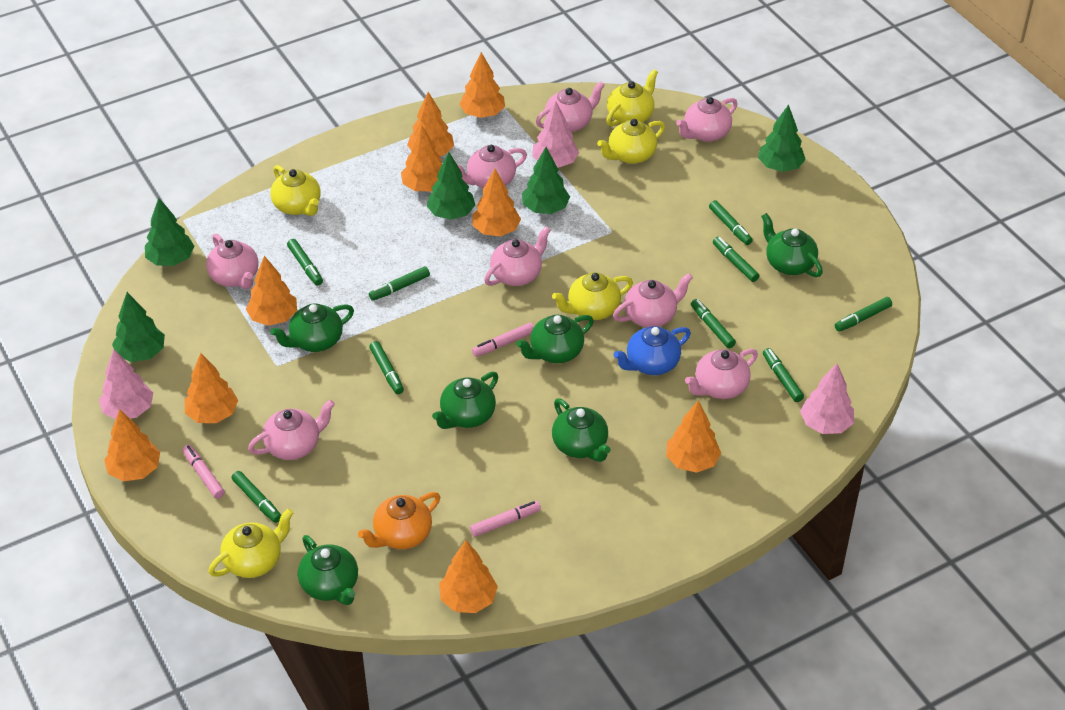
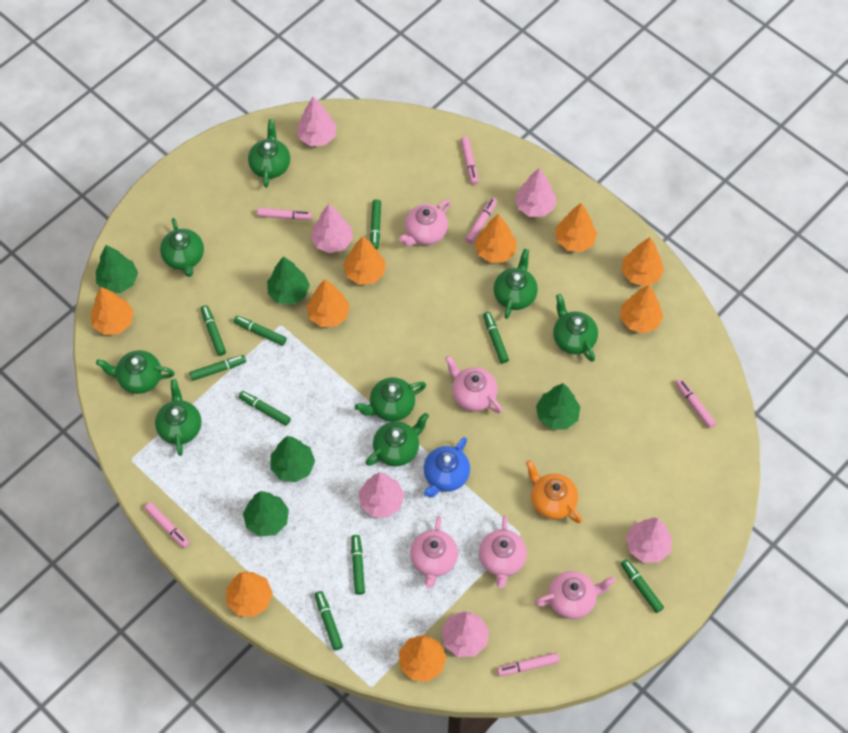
green teapot: [270,303,354,352] [298,535,358,605] [432,372,498,429] [516,315,594,363] [552,398,611,462] [761,213,823,277] = 6 -> [96,350,175,394] [155,379,201,456] [160,218,204,277] [248,120,290,188] [355,377,426,422] [366,413,429,467] [493,249,538,319] [553,294,598,362] = 8
pink marker: [182,444,225,499] [470,501,541,537] [472,323,534,357] = 3 -> [144,502,190,548] [257,208,312,220] [461,136,478,185] [465,198,497,244] [497,653,559,676] [676,379,716,428] = 6
pink teapot: [206,234,259,289] [248,400,335,460] [457,145,527,189] [484,226,550,286] [536,81,605,132] [613,273,693,327] [676,97,738,142] [685,349,758,399] = 8 -> [399,199,451,246] [410,516,458,588] [445,356,502,413] [479,515,527,588] [535,571,616,619] = 5
pink tree: [99,349,153,419] [532,101,579,168] [800,363,854,434] = 3 -> [296,96,337,146] [311,204,353,253] [359,472,404,518] [441,611,489,657] [515,168,556,217] [626,518,672,563] = 6
yellow teapot: [209,509,293,578] [270,165,320,216] [552,272,633,320] [597,119,665,164] [606,69,658,126] = 5 -> none = 0

